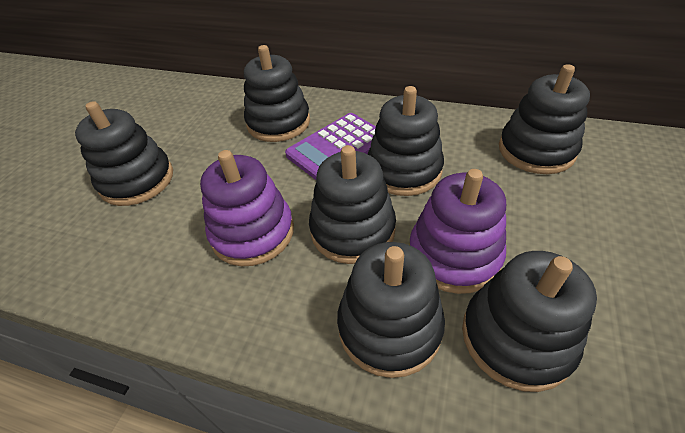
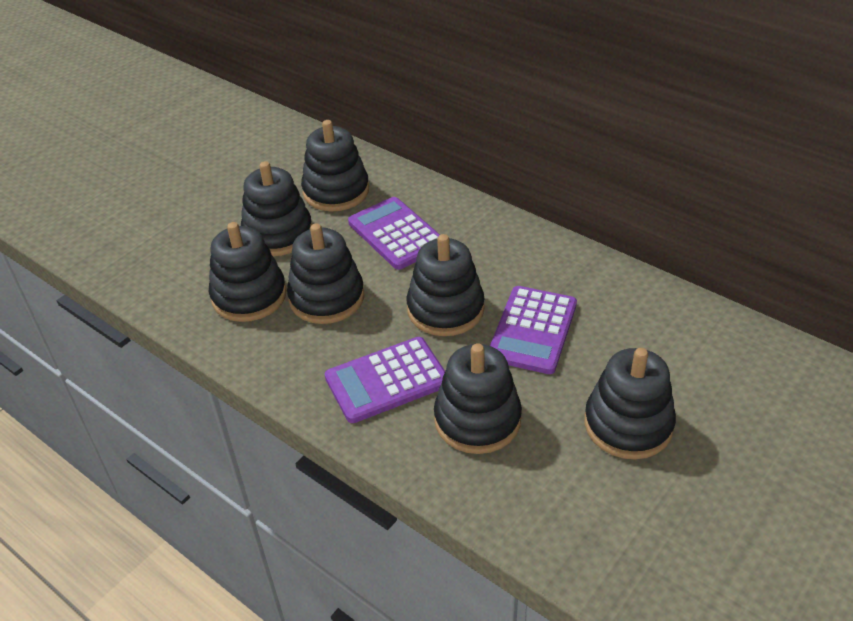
purple calculator: [285,113,376,180] = 1 -> [325,337,445,423] [348,197,440,270] [490,286,577,374] = 3
purple stacking toy: [200,150,294,266] [409,169,506,294] = 2 -> none = 0

